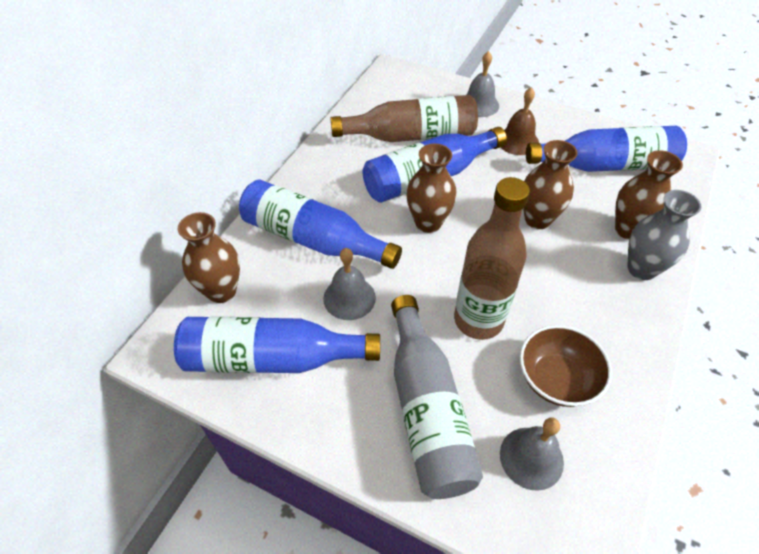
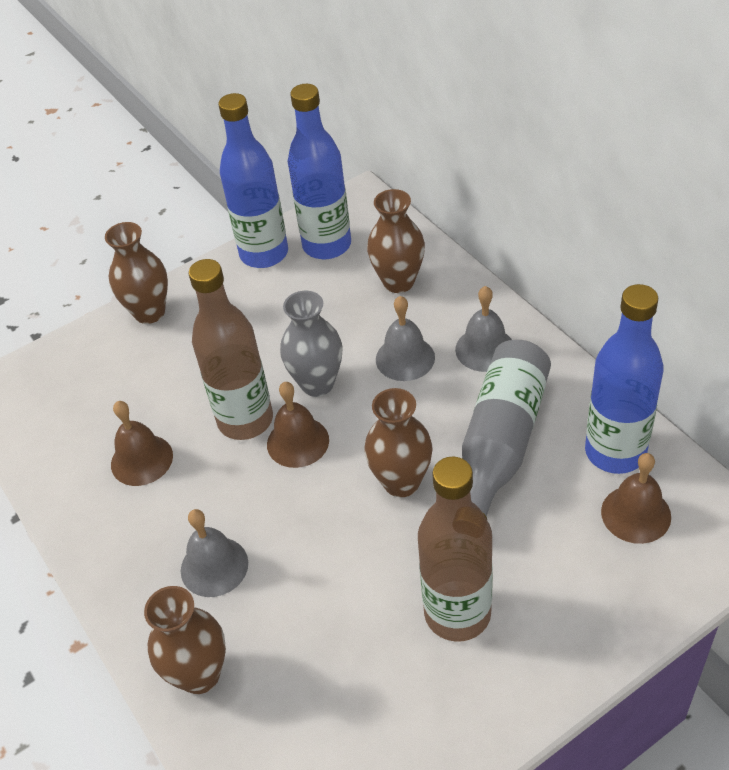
blue bottle: [174,316,380,373] [239,180,402,269] [363,127,507,203] [526,126,687,172] = 4 -> [218,93,288,268] [288,84,351,259] [585,284,664,474] = 3
brown bell: [501,87,539,155] = 1 -> [111,401,173,486] [267,382,329,468] [601,453,671,544] = 3
brown bowl: [520,325,612,407] = 1 -> none = 0

